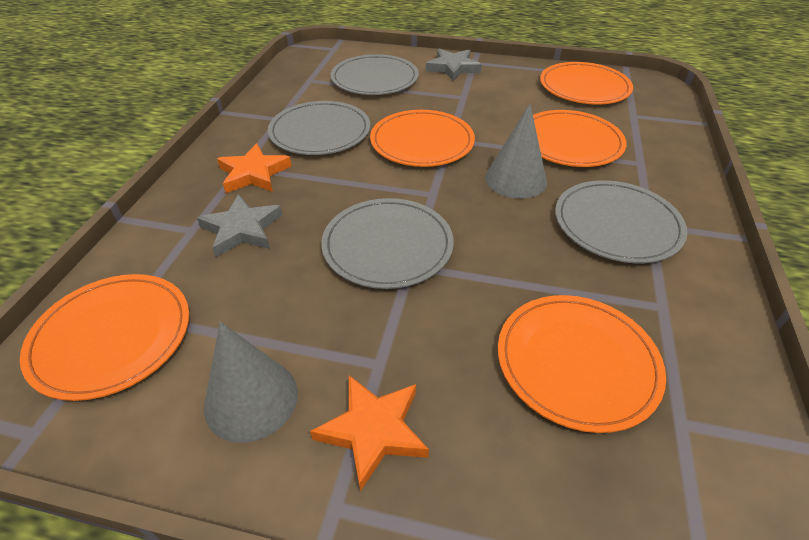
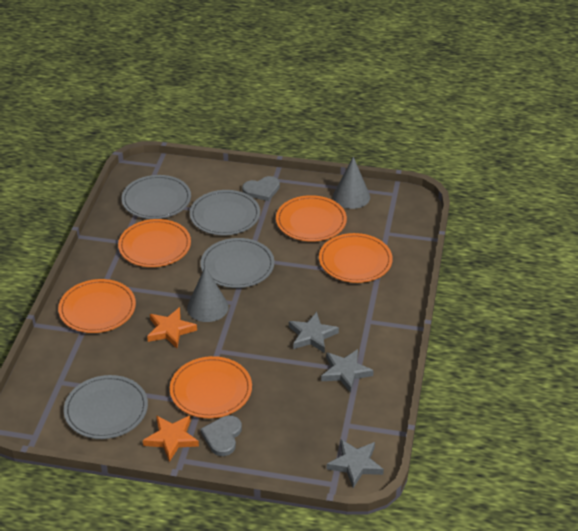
grey heart: none = 0 -> [200,415,242,456] [242,176,280,201] = 2
grey star: [197,194,283,257] [426,49,482,81] = 2 -> [289,312,339,353] [321,349,374,393] [327,439,384,488] = 3

